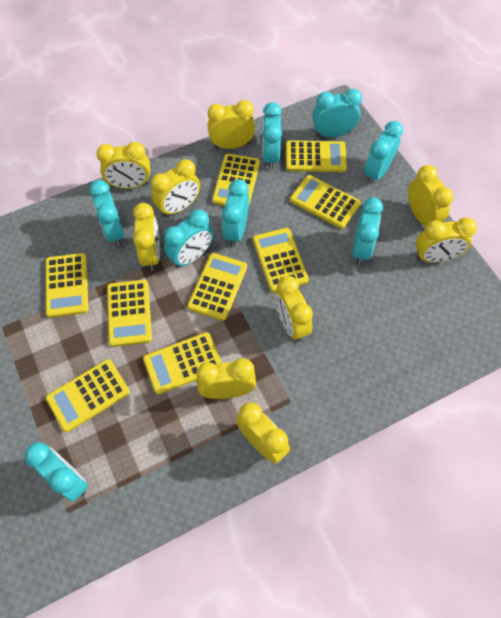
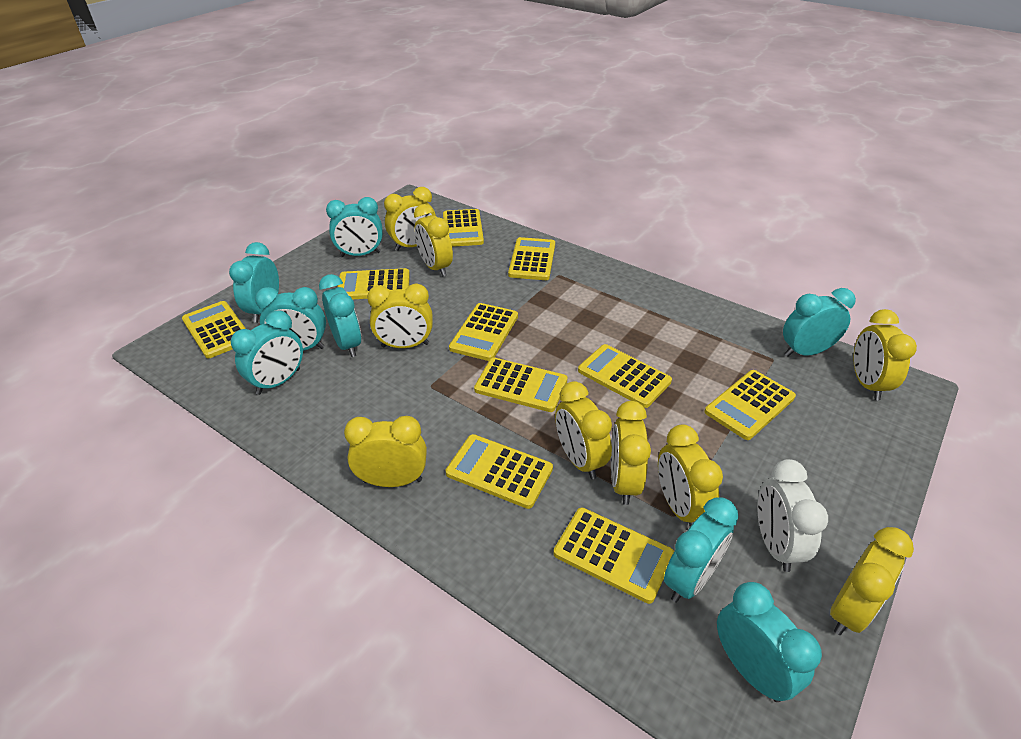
white clock: none = 0 -> [757,459,828,572] = 1
yellow calculator: [46,253,89,318] [46,359,130,432] [107,280,152,347] [143,332,222,395] [187,253,247,321] [212,154,260,206] [253,228,309,292] [286,140,347,172] [290,175,361,229] = 9 -> [182,301,246,358] [338,268,410,299] [443,209,484,247] [446,434,553,509] [449,303,518,361] [474,357,567,412] [508,237,555,280] [554,508,674,604] [578,344,672,408] [705,370,796,440] = 10

